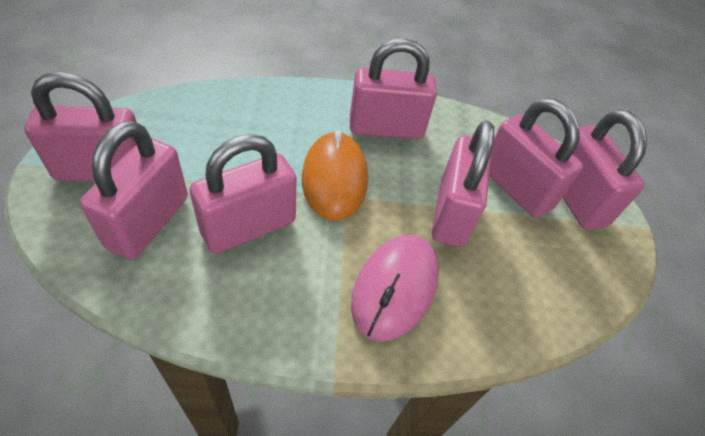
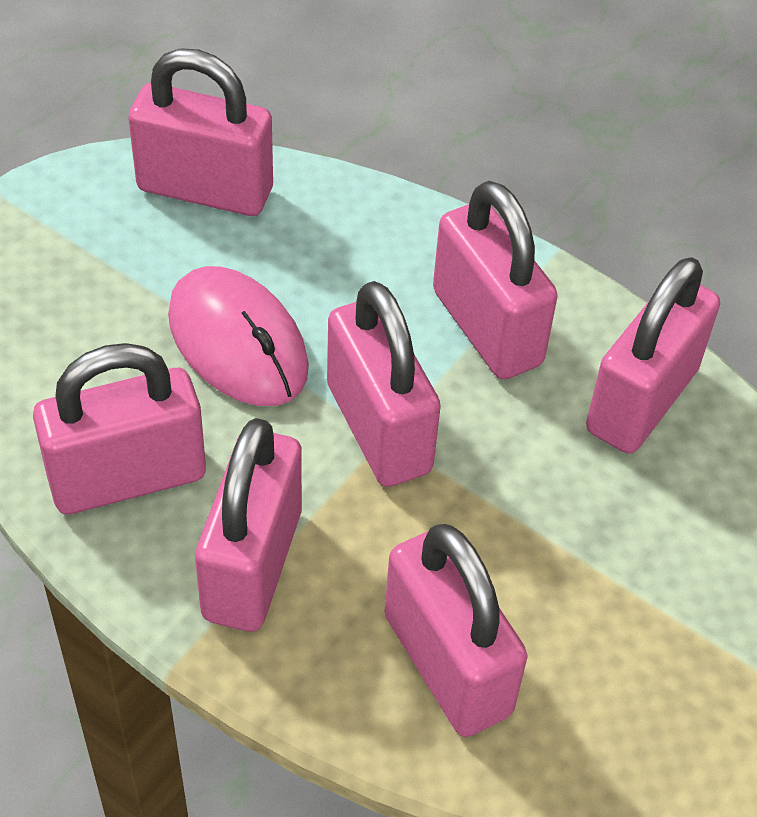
orange mouse: [302,130,368,221] = 1 -> none = 0

